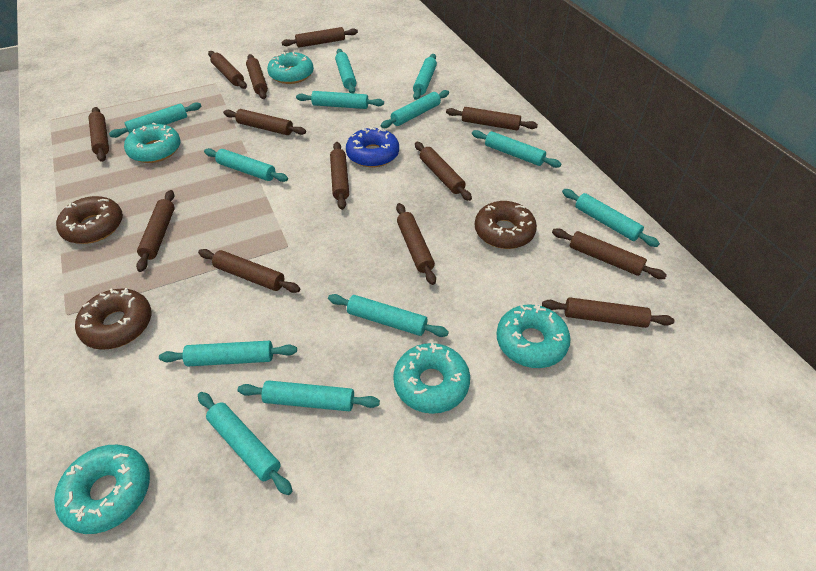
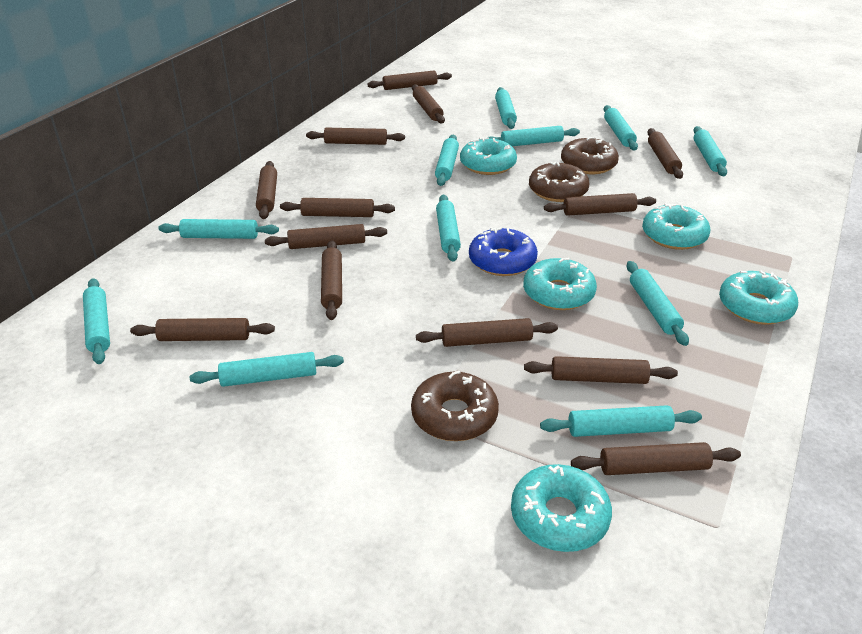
turquoise rolling pin: [109,103,201,138] [159,341,297,367] [198,392,292,495] [204,148,288,182] [238,380,380,411] [296,91,384,109] [328,294,449,337] [335,49,356,93] [381,90,449,128] [413,54,437,100] [472,130,561,168] [562,189,660,247] = 12 -> [83,278,110,364] [158,219,279,239] [190,352,344,387] [435,135,459,186] [436,195,461,262] [488,126,580,146] [495,87,517,129] [540,405,702,437] [604,105,638,150] [627,261,689,346] [693,126,727,176] = 11

